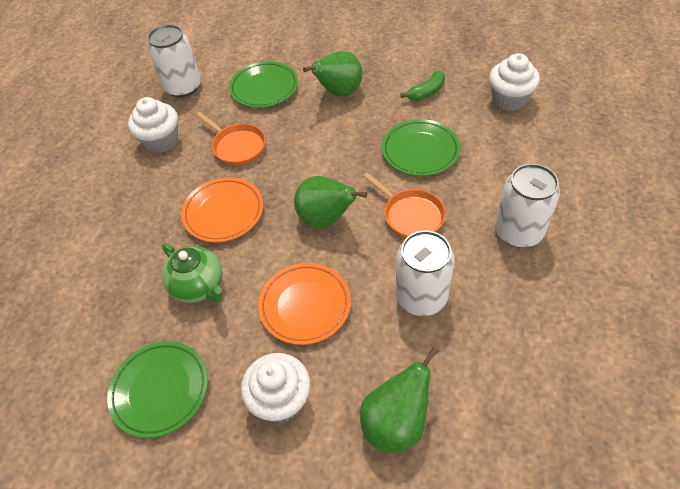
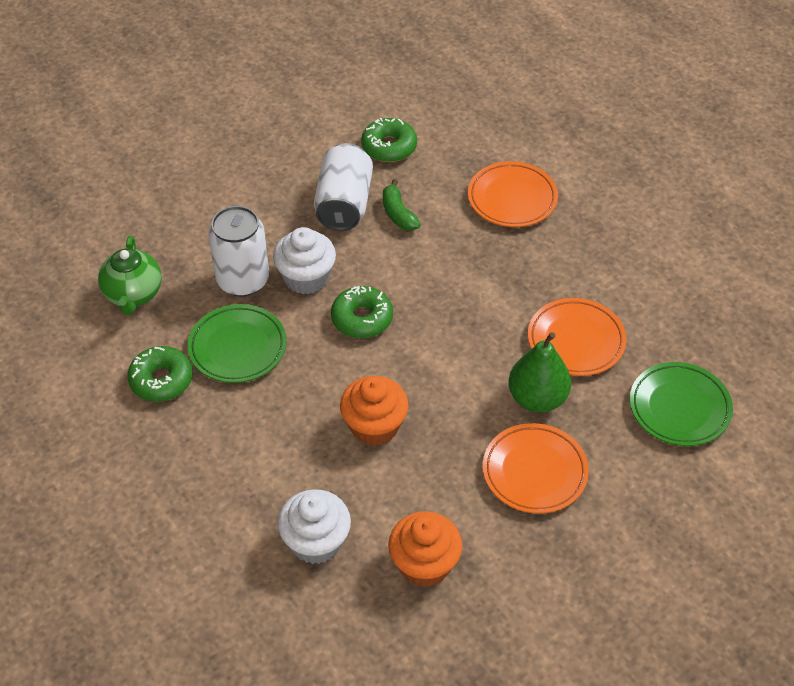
green donut: none = 0 -> [127,346,193,402] [331,286,393,338] [361,118,417,162] = 3
green pear: [294,176,367,228] [303,51,362,97] [360,347,439,453] = 3 -> [508,332,571,413] = 1
green plate: [107,341,208,438] [229,61,298,108] [382,119,460,176] = 3 -> [188,304,287,383] [630,362,733,446] = 2
orange cupcake: none = 0 -> [340,376,408,446] [388,511,462,587] = 2
orange pan: [196,112,266,165] [363,172,446,238] = 2 -> none = 0
orange plate: [181,177,263,242] [258,263,351,345] = 2 -> [468,161,558,227] [483,423,589,514] [528,298,627,376] = 3
white can: [147,24,201,98] [395,231,455,316] [495,164,560,248] = 3 -> [208,206,269,297] [314,143,373,231] = 2
white cupcake: [128,97,178,153] [241,353,310,423] [489,53,540,111] = 3 -> [273,227,336,294] [278,489,351,564] = 2

